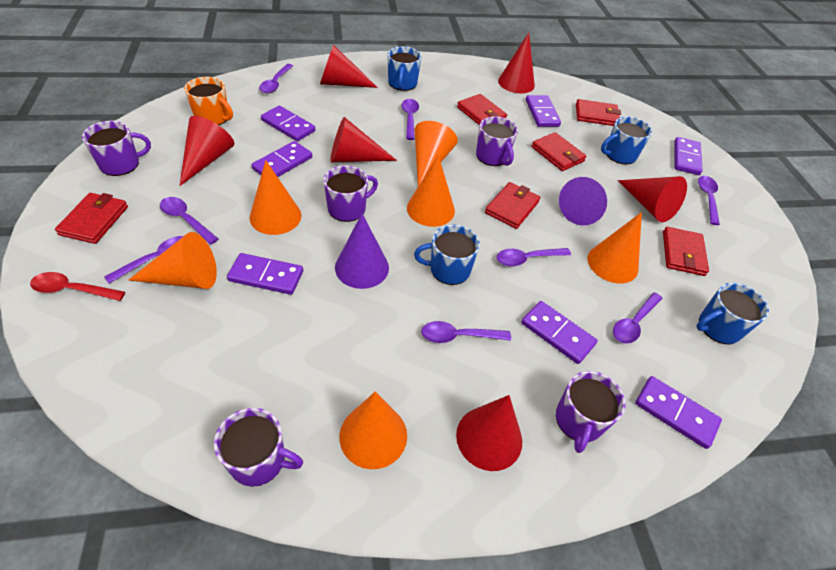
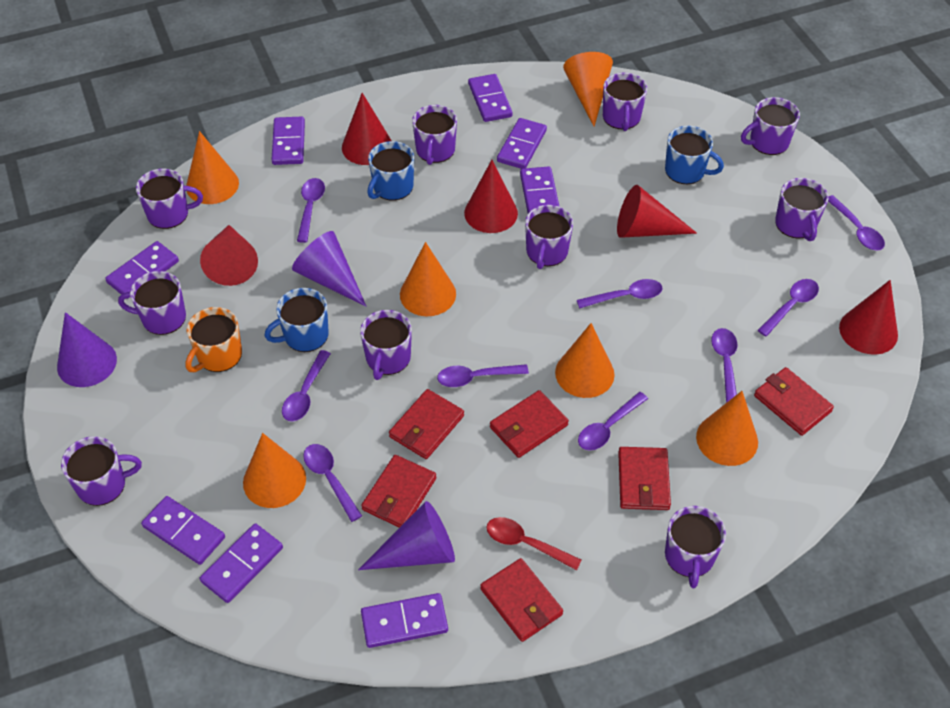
blue mug: [388,46,421,91] [414,225,480,285] [601,116,652,164] [697,283,769,344] = 4 -> [265,288,329,352] [367,141,414,201] [665,126,724,184] = 3
purple cone: [335,213,389,289] [559,177,607,226] = 2 -> [57,312,117,387] [292,231,367,307] [358,501,455,570] = 3
purple domino: [227,253,303,295] [251,141,312,177] [261,106,315,141] [521,301,598,364] [526,95,561,127] [635,376,722,449] [674,137,703,175] = 7 -> [105,241,179,299] [141,496,225,565] [200,523,283,603] [272,116,305,165] [361,593,448,648] [468,74,512,122] [497,118,547,169] [520,166,560,213] = 8
purple mug: [82,121,151,176] [214,408,303,487] [323,165,378,222] [476,116,518,166] [556,371,626,453] = 5 -> [61,436,142,506] [118,271,186,335] [136,169,203,229] [360,310,412,380] [412,105,457,165] [525,205,573,269] [603,72,647,131] [665,506,726,588] [741,97,800,155] [775,178,828,241] = 10
purple spoon: [104,236,183,284] [160,197,218,245] [259,64,293,93] [401,99,419,140] [421,321,511,343] [497,248,571,266] [613,292,663,344] [698,176,720,225] = 8 -> [282,350,331,421] [297,178,325,243] [303,444,362,522] [437,364,529,387] [577,279,662,309] [578,392,648,451] [711,328,737,403] [758,279,819,337] [828,195,885,251] = 9
red cone: [180,116,234,186] [320,45,378,88] [330,117,397,162] [456,395,522,471] [498,33,535,93] [617,176,687,222] = 6 -> [200,225,258,286] [342,93,392,165] [464,160,518,233] [617,185,697,238] [839,280,898,355] = 5

